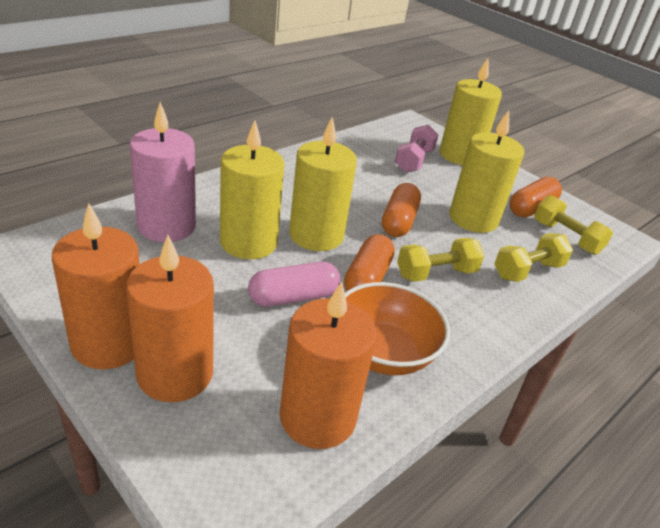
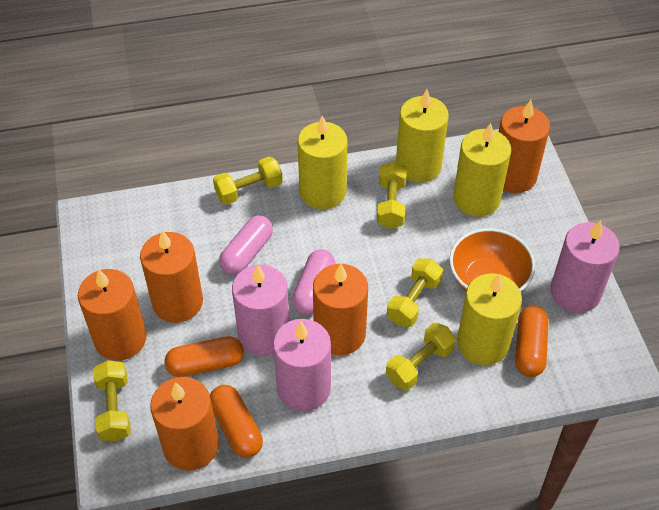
orange candle: [52,203,140,369] [126,235,214,402] [280,281,377,449] = 3 -> [78,269,147,361] [140,231,203,323] [150,377,219,471] [313,264,368,355] [499,100,550,193] = 5
pink candle: [130,102,196,242] = 1 -> [232,264,290,356] [273,319,331,412] [550,220,620,313] = 3
pink capsule: [248,262,340,307] = 1 -> [219,215,273,275] [292,249,336,315] = 2
pink dumbbell: [395,125,438,173] = 1 -> none = 0
yellow dumbbell: [397,238,484,282] [494,233,573,282] [534,195,613,255] = 3 -> [93,360,131,442] [213,157,283,205] [377,161,407,229] [386,323,456,390] [387,258,443,327] = 5

